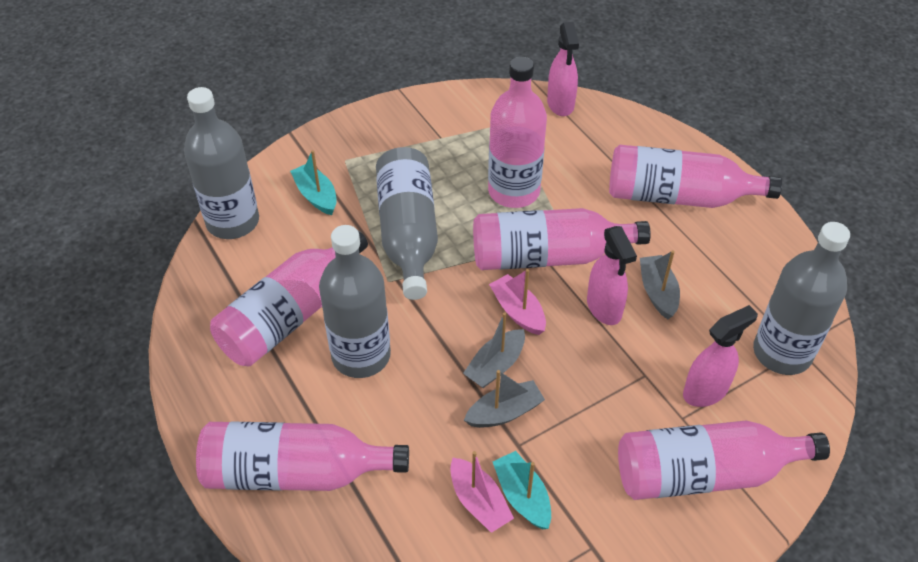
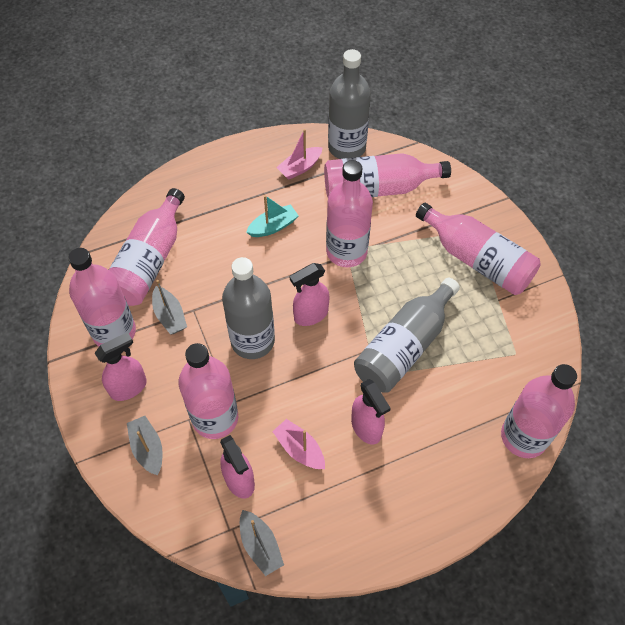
grey bottle: [184,87,259,239] [319,225,391,378] [376,147,438,300] [753,222,850,375] = 4 -> [222,257,275,359] [328,49,371,159] [354,278,460,393] = 3
pink bottle: [196,421,409,491] [210,230,368,366] [473,208,651,270] [488,57,547,208] [609,145,782,208] [618,421,830,500] = 6 -> [68,248,136,347] [109,188,185,306] [178,343,238,439] [324,153,451,197] [326,160,373,267] [416,203,541,295] [501,364,577,458] = 7
pink spray bottle: [547,22,579,116] [587,226,637,325] [683,305,758,407] = 3 -> [95,332,147,401] [220,435,255,498] [290,263,329,326] [351,379,391,444] = 4
turquoise boat: [290,150,337,215] [493,451,551,529] = 2 -> [246,195,298,237] = 1

